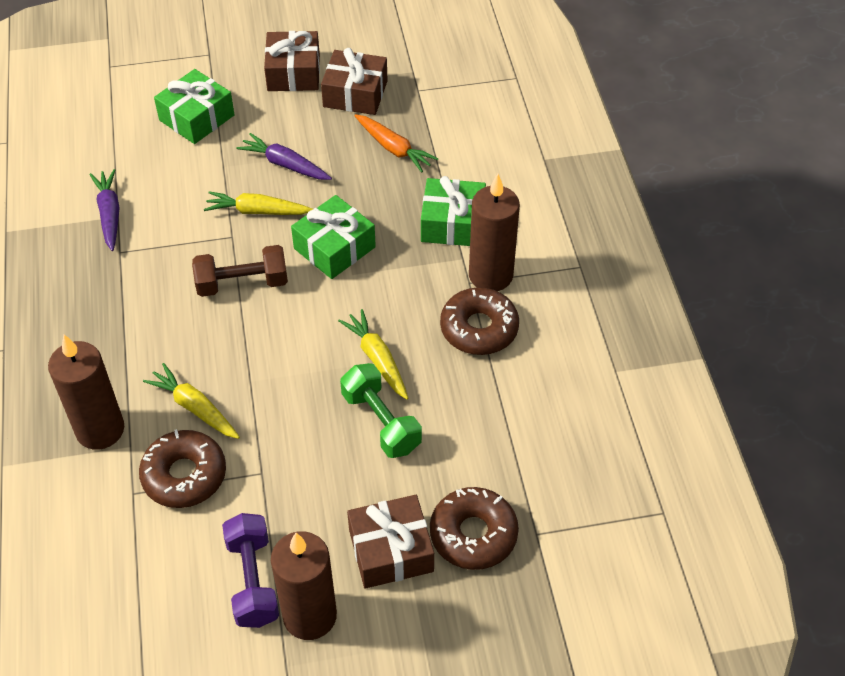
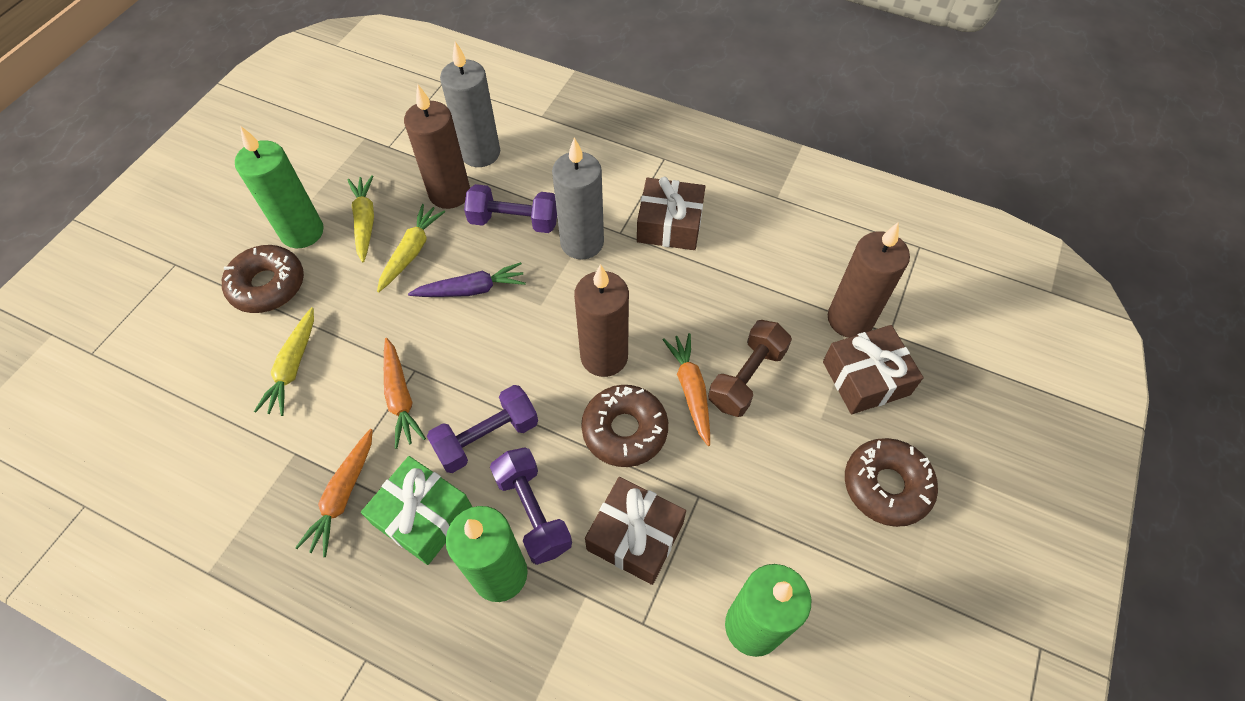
green candle: none = 0 -> [235,126,324,248] [446,506,528,602] [725,564,811,657] = 3
green dumbbell: [340,363,422,458] = 1 -> none = 0
green gift: [154,69,235,144] [291,195,376,279] [421,176,486,246] = 3 -> [361,456,472,565] = 1
grey candle: none = 0 -> [440,41,500,167] [552,137,604,260] = 2
orange carrot: [354,114,438,173] = 1 -> [295,429,373,557] [384,338,426,449] [663,333,710,446] = 3
purple carrot: [89,169,120,251] [236,133,332,180] = 2 -> [408,262,526,297] = 1
purple dumbbell: [222,513,279,628] = 1 -> [427,385,538,473] [464,184,557,233] [490,447,572,565] = 3

